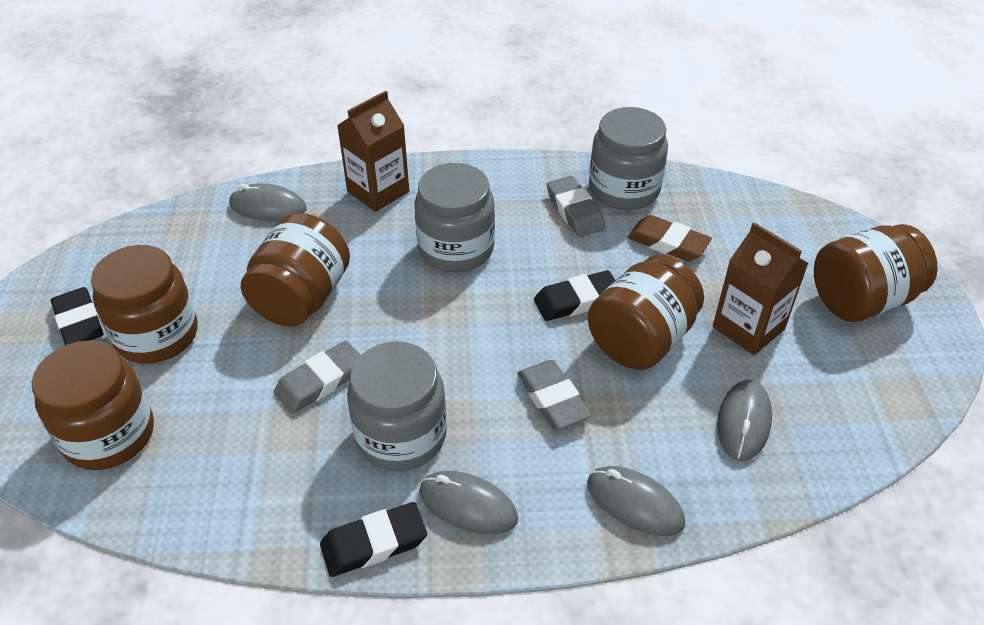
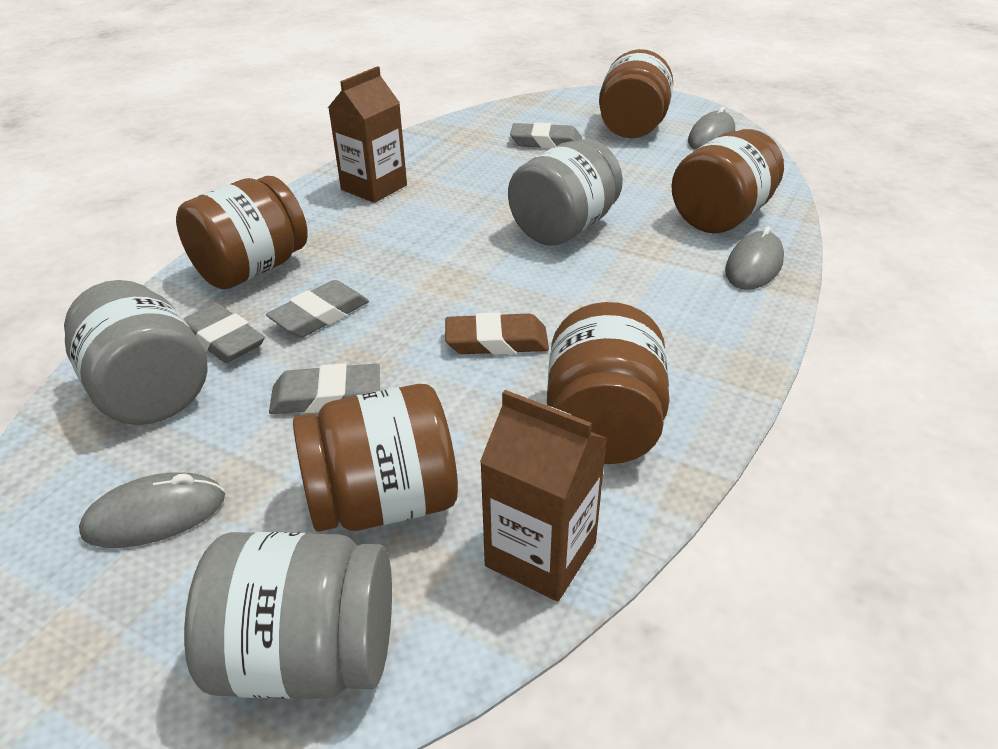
black eraser: [51,287,104,345] [320,502,427,577] [534,270,615,321] = 3 -> none = 0
grey eraser: [274,340,360,414] [517,360,591,429] [547,176,605,237] = 3 -> [183,303,265,363] [266,280,369,337] [269,363,380,414] [510,122,582,149] = 4
grey mouse: [229,183,307,221] [419,471,518,534] [587,466,685,536] [717,380,772,461] = 4 -> [79,472,225,548] [688,107,735,150] [725,226,784,290] = 3

